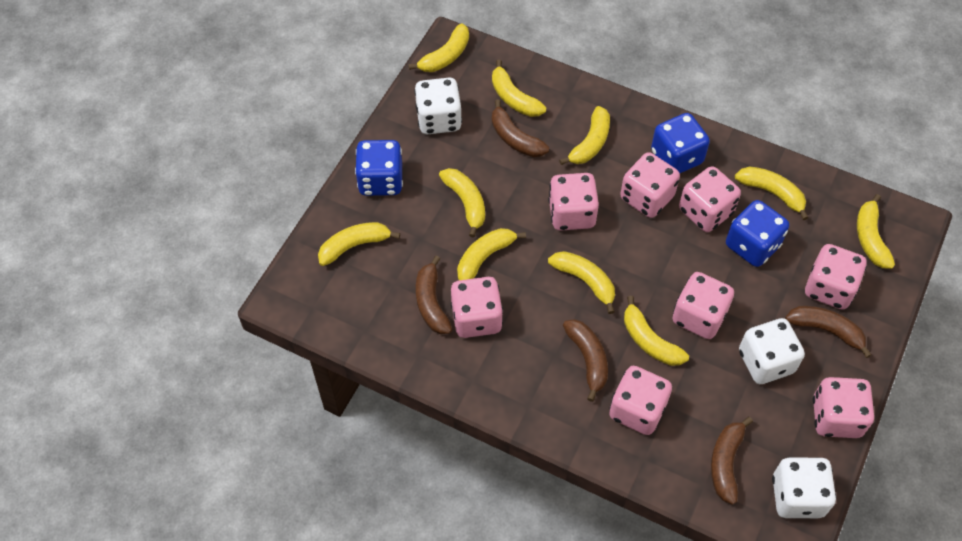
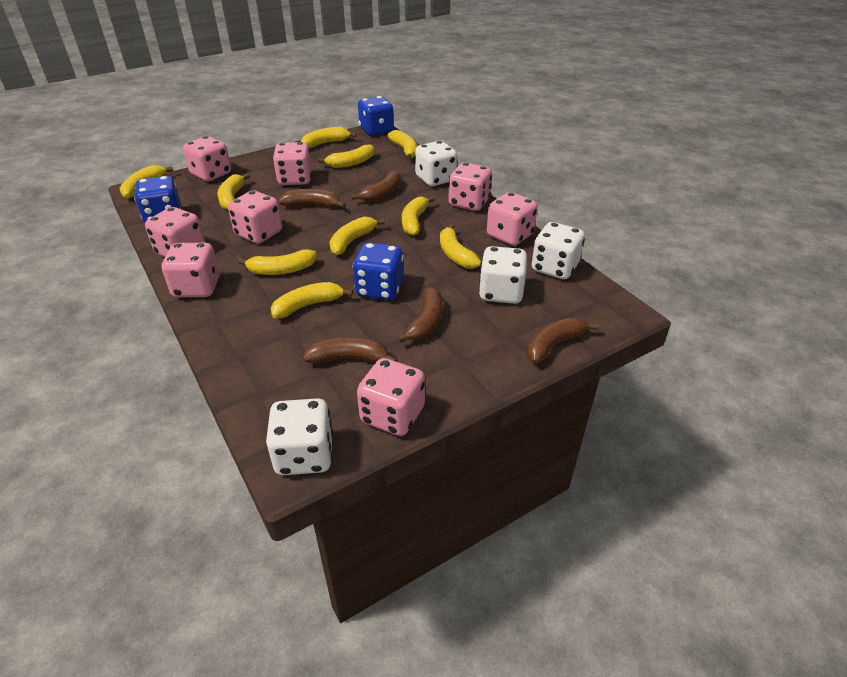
white dice: [414,78,462,134] [739,318,805,384] [772,457,836,518] = 3 -> [266,398,333,475] [415,141,457,186] [479,246,527,304] [532,222,585,279] = 4

